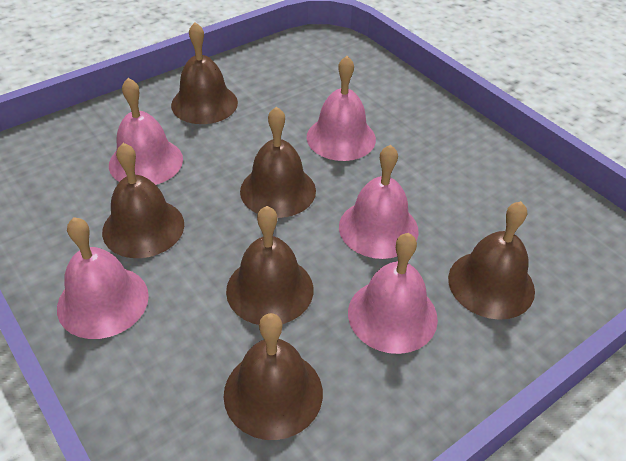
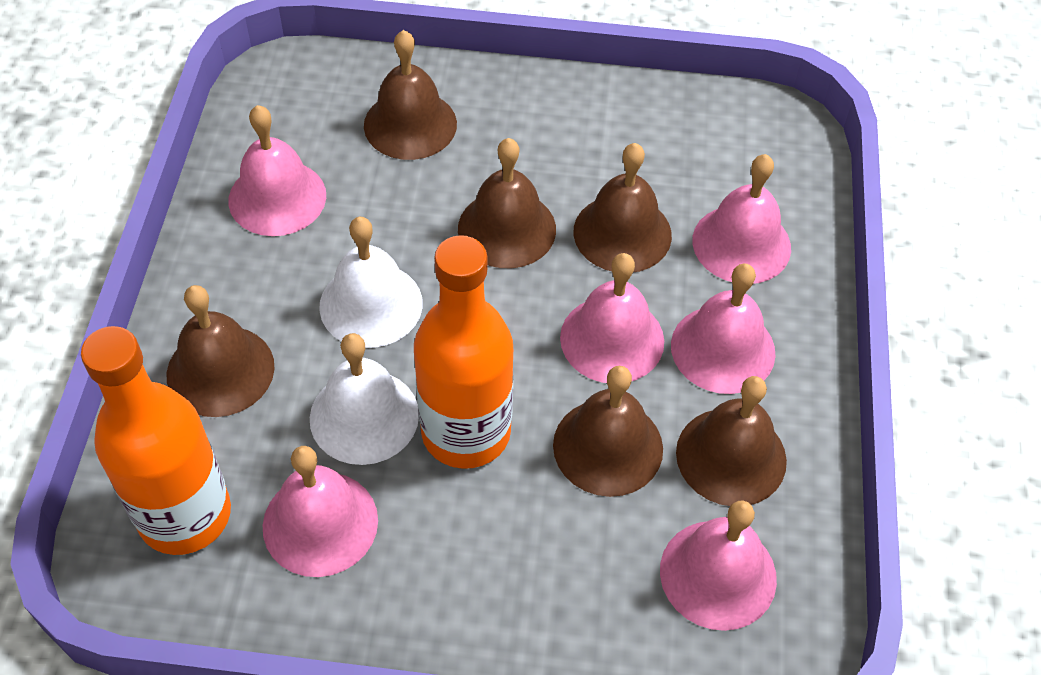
orange bottle: none = 0 -> [81,326,231,555] [414,235,513,469] = 2
pink bell: [57,217,149,339] [109,78,183,185] [307,56,376,161] [339,145,419,259] [348,233,438,354] = 5 -> [228,105,326,236] [262,446,378,577] [560,253,664,383] [660,501,777,631] [671,263,776,394] [692,154,791,284] = 6
white bell: none = 0 -> [310,333,419,465] [319,217,422,348] = 2

